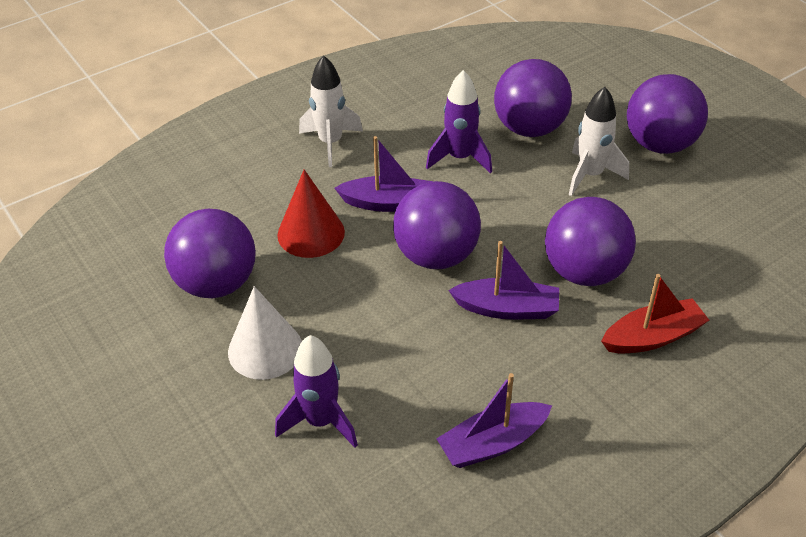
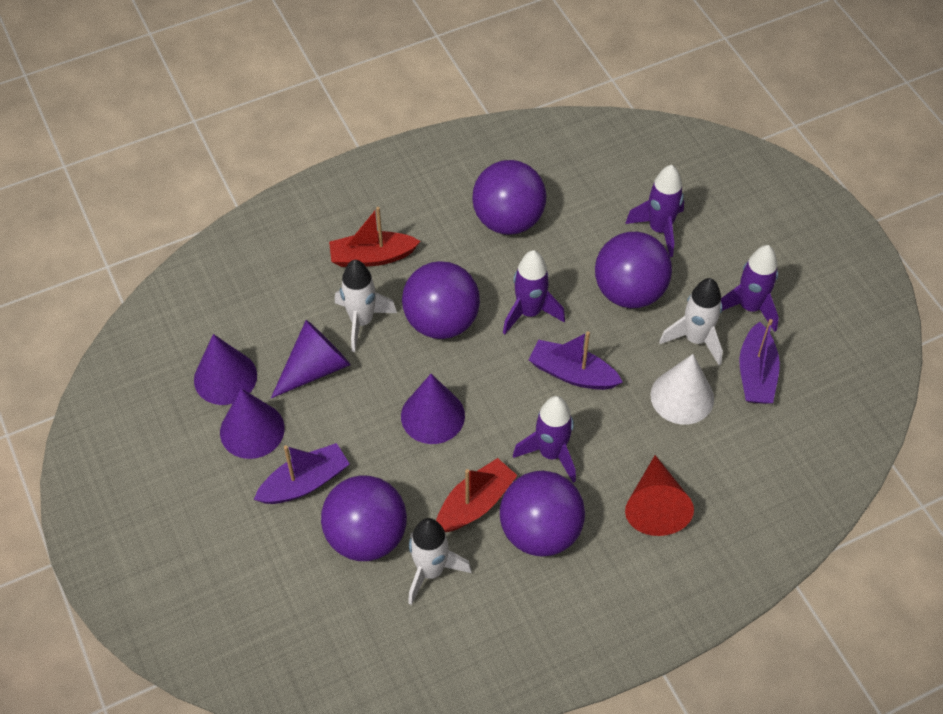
purple cone: none = 0 -> [194,334,257,405] [220,388,285,459] [271,320,351,398] [401,374,465,444] = 4
purple rocket: [275,335,358,448] [426,70,492,174] = 2 -> [503,250,565,334] [513,396,576,483] [625,165,684,257] [721,245,779,332] = 4
red boat: [601,274,709,353] = 1 -> [329,207,420,267] [436,458,518,532] = 2
white rocket: [299,55,363,167] [569,87,629,196] = 2 -> [335,260,397,352] [408,518,472,605] [659,278,723,365] = 3

